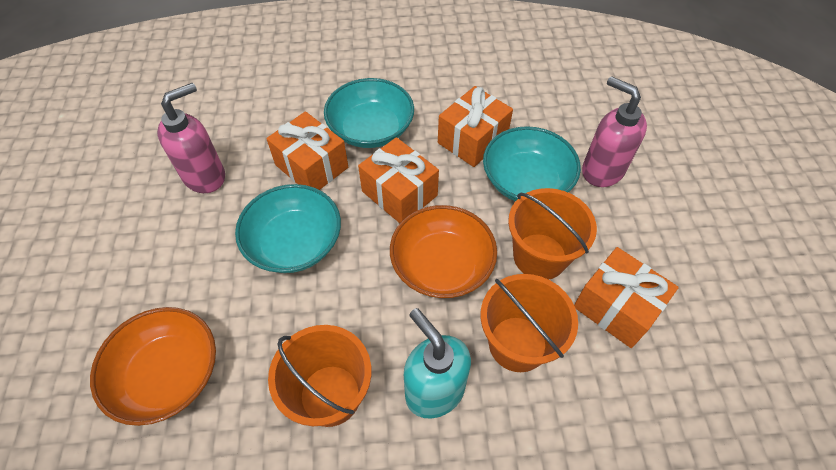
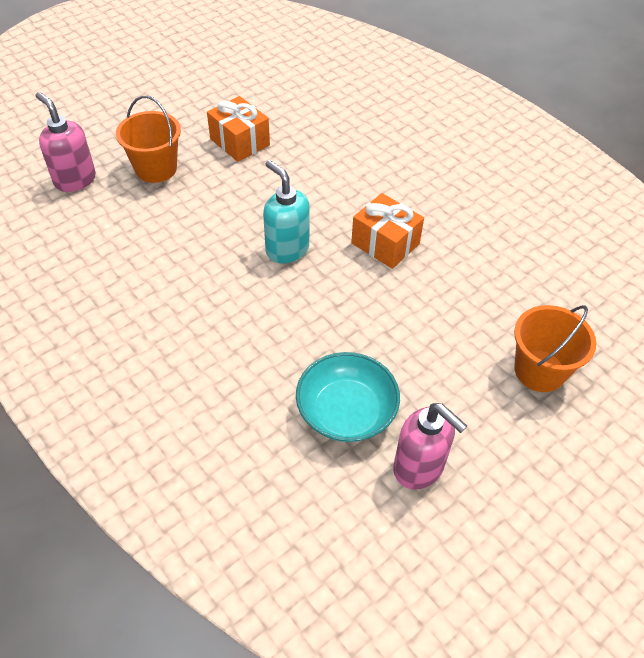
orange bowl: [90,307,216,426] [390,205,497,298] = 2 -> none = 0
orange bucket: [268,325,372,427] [480,274,578,372] [508,188,597,280] = 3 -> [116,96,181,183] [514,305,596,392] = 2
orange gift: [266,111,348,190] [358,137,439,223] [438,86,513,167] [574,247,679,348] = 4 -> [207,96,270,162] [351,193,424,269] = 2
turquoise bowl: [235,184,341,273] [324,78,414,148] [483,126,581,201] = 3 -> [296,352,400,442] = 1

